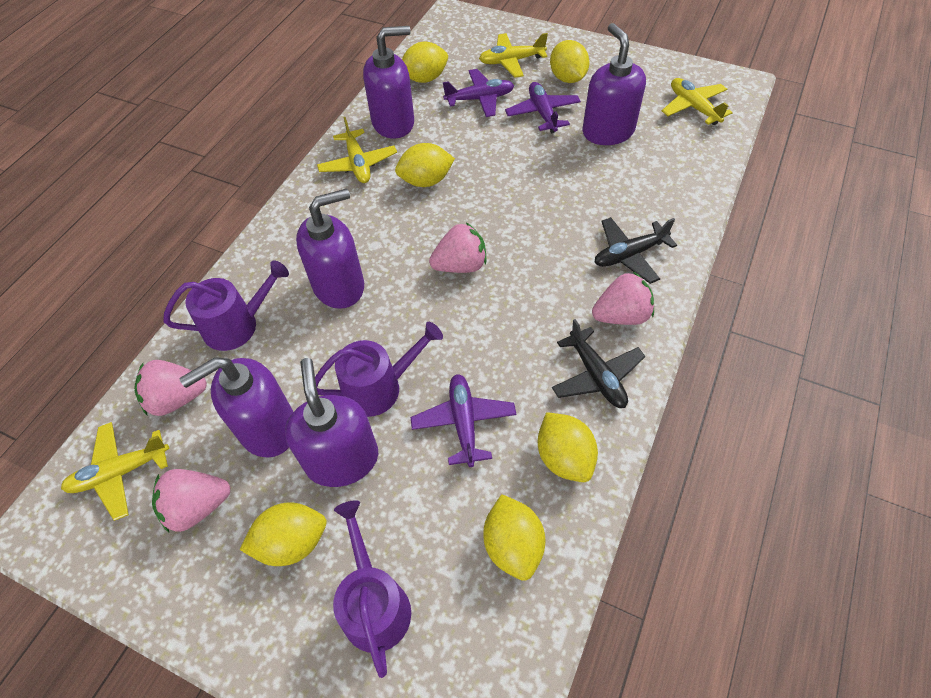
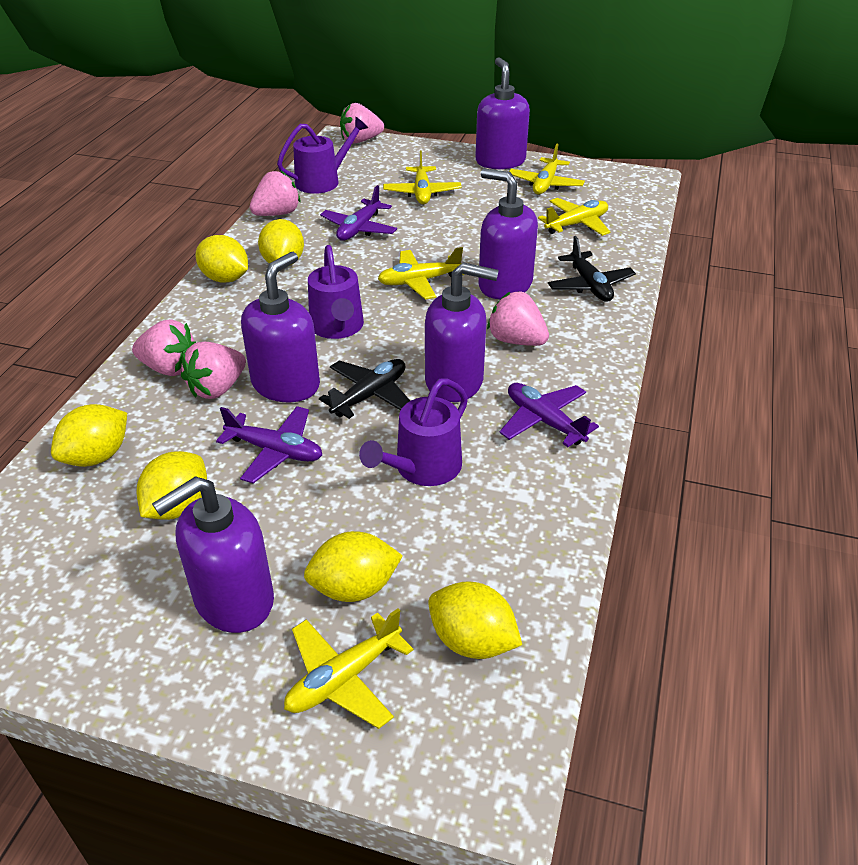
pink strawberry: [134,360,207,416] [152,469,231,532] [429,222,487,273] [592,272,654,325] = 4 -> [132,319,196,376] [181,342,246,399] [250,170,300,216] [340,103,384,144] [487,291,549,346] = 5
yellow plane: [61,422,169,521] [317,117,397,183] [479,33,548,78] [662,78,733,125] = 4 -> [284,609,413,729] [378,247,464,299] [383,151,462,204] [509,144,585,194] [538,198,610,236] = 5

